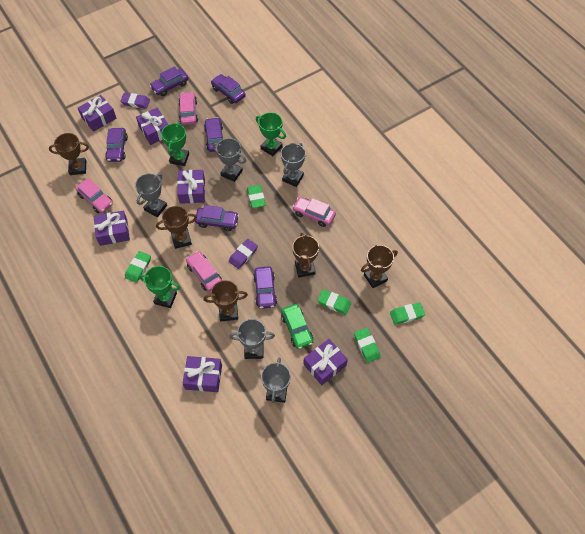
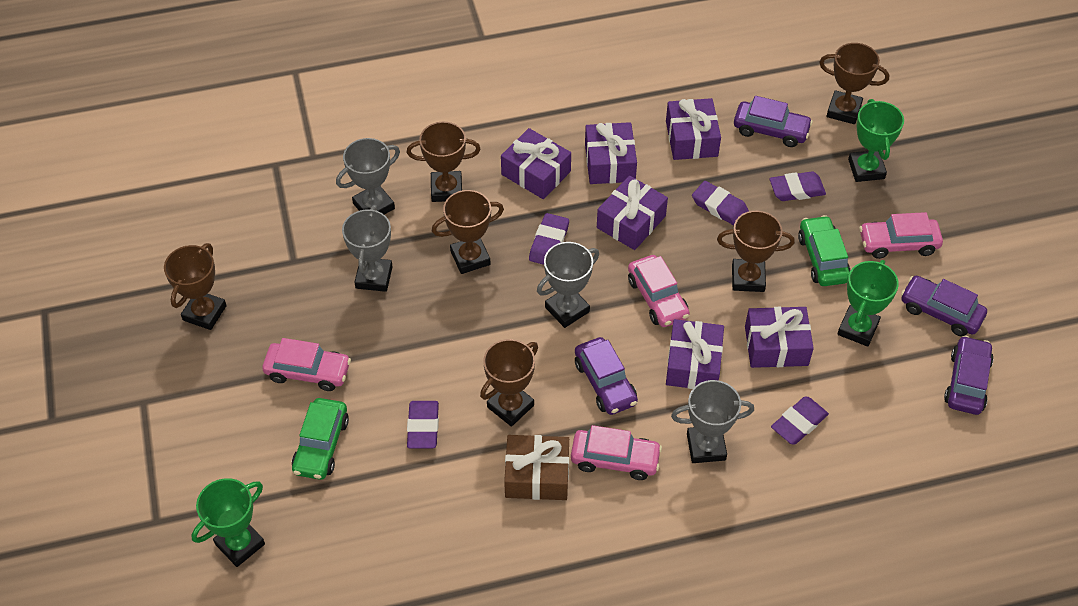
brown gift: none = 0 -> [504,435,569,500] = 1
brown trophy: [49,133,89,175] [156,206,197,249] [203,280,248,321] [292,233,319,278] [361,245,398,288] = 5 -> [164,243,227,330] [407,122,481,202] [432,190,504,274] [480,339,538,427] [717,211,795,292] [819,43,889,124] = 6
green car: [281,304,313,349] = 1 -> [292,398,349,480] [798,215,851,286] = 2
green eraser: [125,251,151,283] [247,185,266,208] [318,289,351,315] [354,328,381,363] [390,303,425,325] = 5 -> none = 0
grey trophy: [135,173,167,217] [212,138,246,182] [229,319,275,359] [261,357,291,403] [281,143,305,187] = 5 -> [336,138,400,215] [342,206,393,292] [537,242,599,328] [671,380,754,463] = 4
purple car: [105,128,128,162] [150,66,188,96] [195,205,239,231] [204,117,223,152] [211,74,246,104] [253,266,277,309] = 6 -> [575,337,638,415] [734,96,813,147] [901,276,987,336] [944,335,994,415] = 4
purple eraser: [120,93,150,109] [229,239,258,269] = 2 -> [407,401,439,448] [529,213,569,265] [692,181,749,225] [769,172,826,201] [771,396,829,444] = 5

